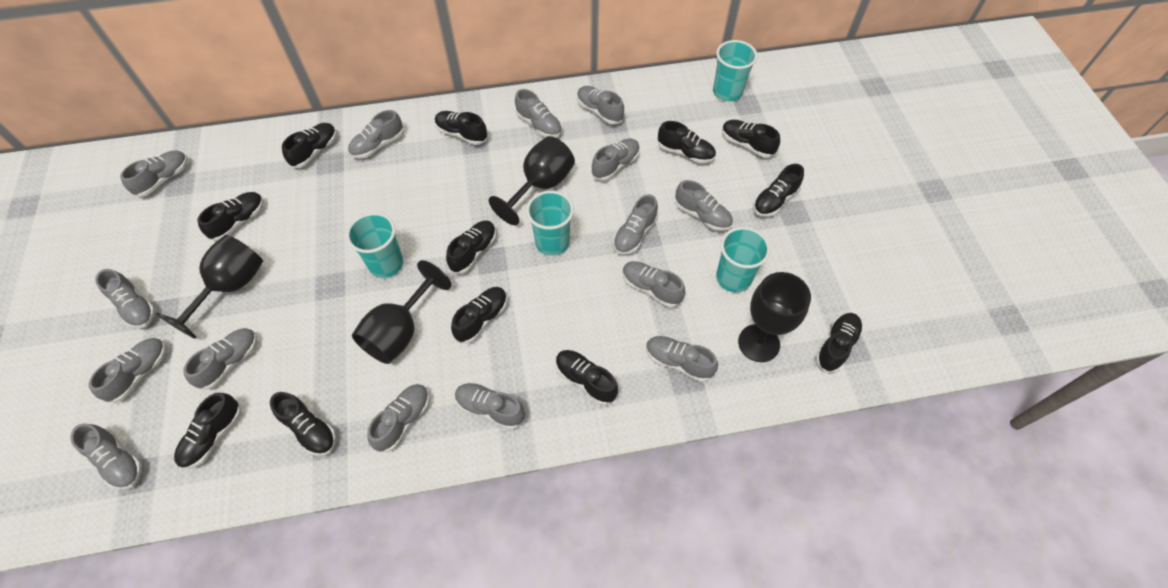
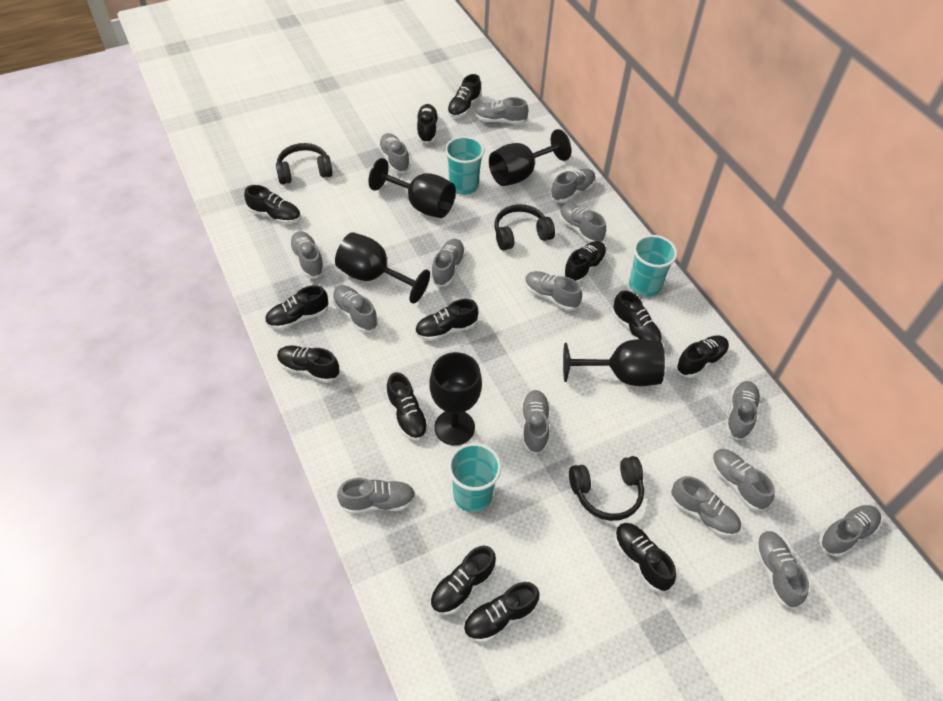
black goblet: [156,235,263,339] [352,260,451,364] [489,136,575,225] [738,272,811,362] = 4 -> [335,232,430,304] [369,158,456,218] [430,352,482,445] [489,129,571,186] [563,339,665,386] = 5
black headphones: none = 0 -> [276,143,333,184] [494,204,555,251] [569,456,644,521] = 3
black shoe: [174,393,241,469] [198,192,264,241] [270,392,336,456] [282,123,337,168] [435,111,487,145] [446,220,496,274] [451,287,507,344] [556,350,618,405] [658,121,716,163] [722,120,780,158] [753,164,804,217] [816,313,863,373] = 12 -> [244,185,301,224] [265,285,328,330] [277,345,339,383] [386,372,429,441] [415,299,479,341] [417,104,438,144] [430,546,496,615] [447,74,482,118] [463,582,540,643] [563,241,607,283] [612,290,662,342] [614,523,676,592] [676,335,729,378] = 13
turquoise cup: [346,212,403,278] [526,191,574,256] [713,40,758,101] [716,227,770,292] = 4 -> [445,136,485,195] [448,443,502,512] [629,235,677,297] = 3

